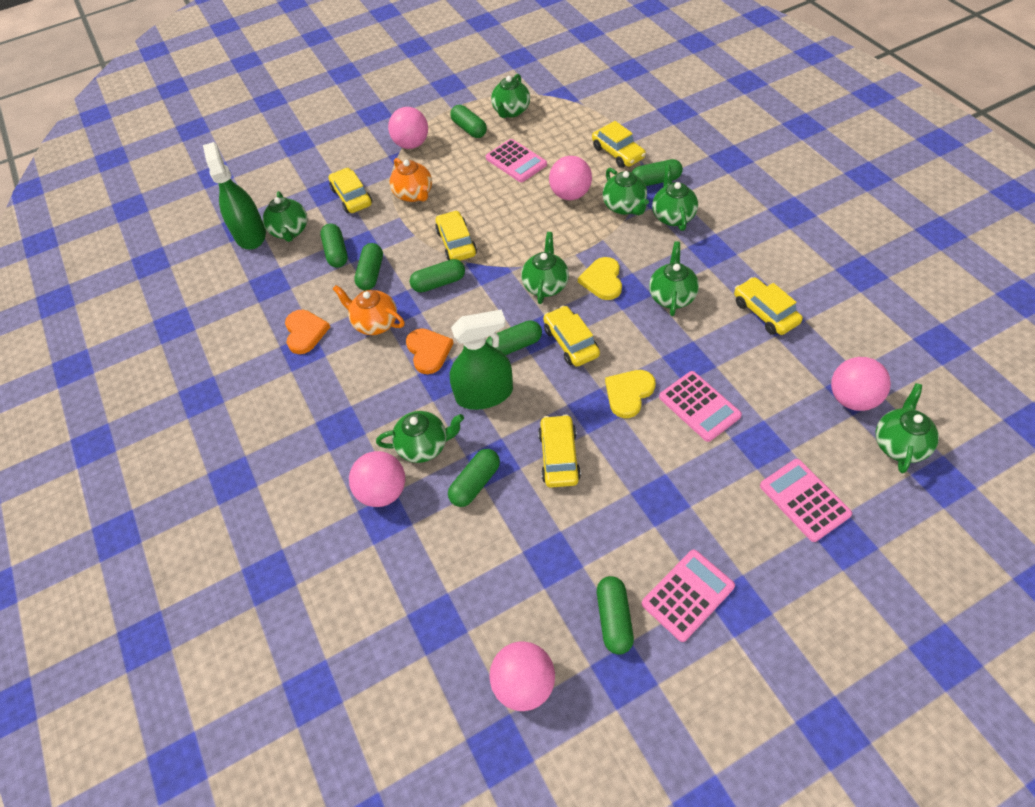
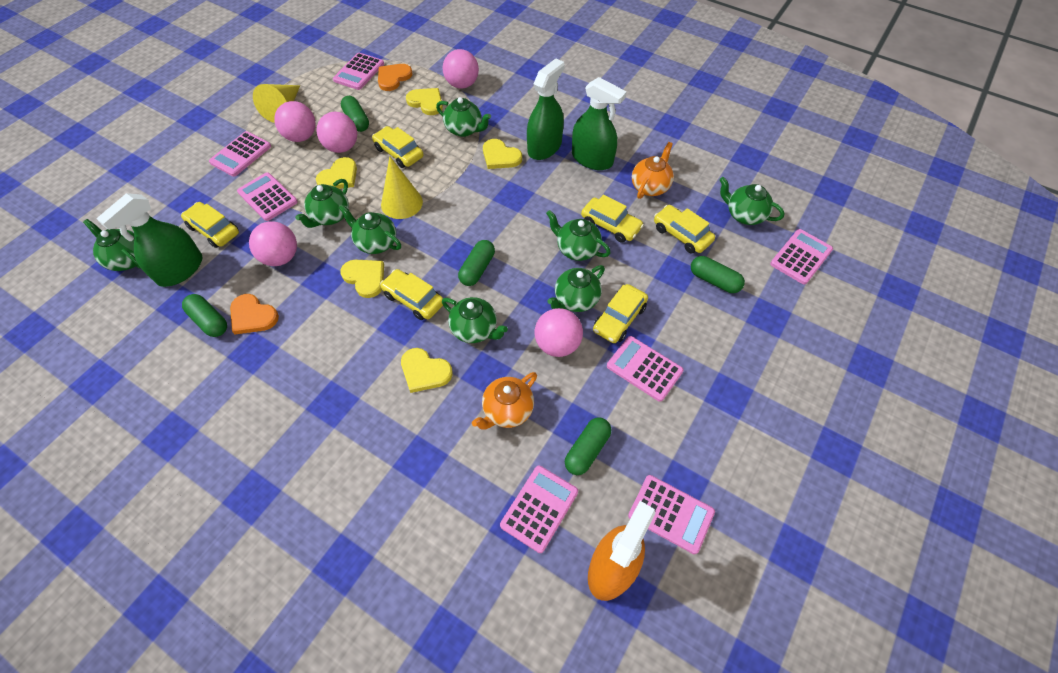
green capsule: [320,223,348,268] [354,243,383,290] [410,259,465,292] [448,449,500,507] [450,105,487,138] [486,320,542,355] [597,576,634,655] [632,159,683,186] = 8 -> [182,294,227,337] [341,96,369,132] [458,240,495,286] [565,417,611,475] [691,256,745,293] = 5
green spray bottle: [203,142,266,250] [450,309,513,410] = 2 -> [96,193,202,287] [527,59,565,160] [572,77,627,170] = 3
orange spray bottle: none = 0 -> [588,501,655,601] = 1
pink calculator: [486,139,547,182] [642,550,735,642] [659,371,742,442] [760,459,852,542] = 4 -> [209,131,271,177] [237,172,298,221] [333,53,384,90] [500,465,578,553] [607,336,684,402] [628,475,715,554] [770,229,833,285] = 7
yellow cone: none = 0 -> [253,84,300,123] [381,156,423,219] = 2
yellow heart: [578,257,622,300] [605,370,656,418] = 2 -> [316,157,357,189] [341,259,384,298] [401,348,453,393] [406,88,443,115] [483,139,522,169] = 5

